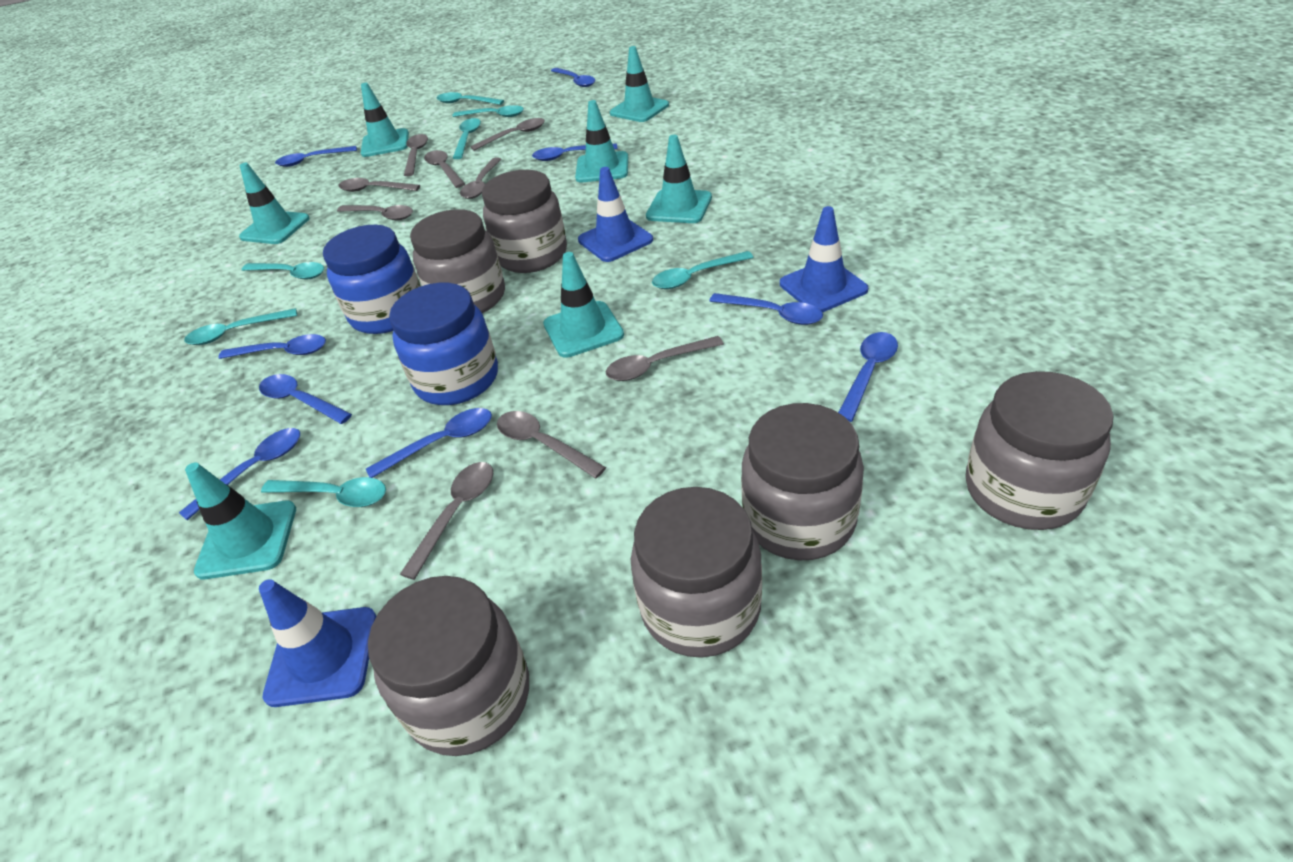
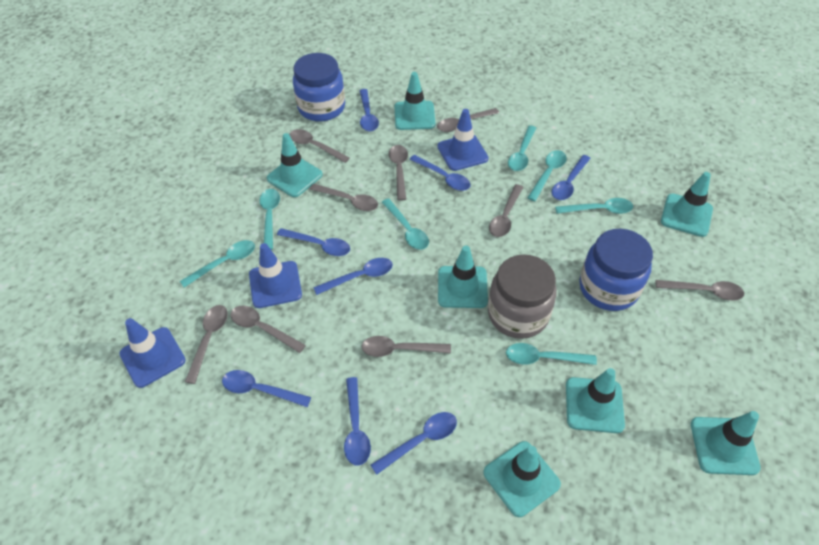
blue spoon: [179,428,300,520] [218,334,326,359] [259,374,352,424] [275,146,357,167] [366,408,492,478] [532,143,618,161] [551,68,595,87] [709,293,823,325] [838,332,898,422] = 9 -> [222,370,311,407] [277,228,350,256] [313,258,393,295] [344,377,371,466] [359,89,379,131] [371,412,457,475] [409,155,470,191] [551,155,591,200] = 8
grey jar: [368,576,529,756] [410,209,505,313] [482,170,567,273] [631,487,762,657] [741,403,864,560] [965,371,1113,530] = 6 -> [488,254,557,339] = 1

